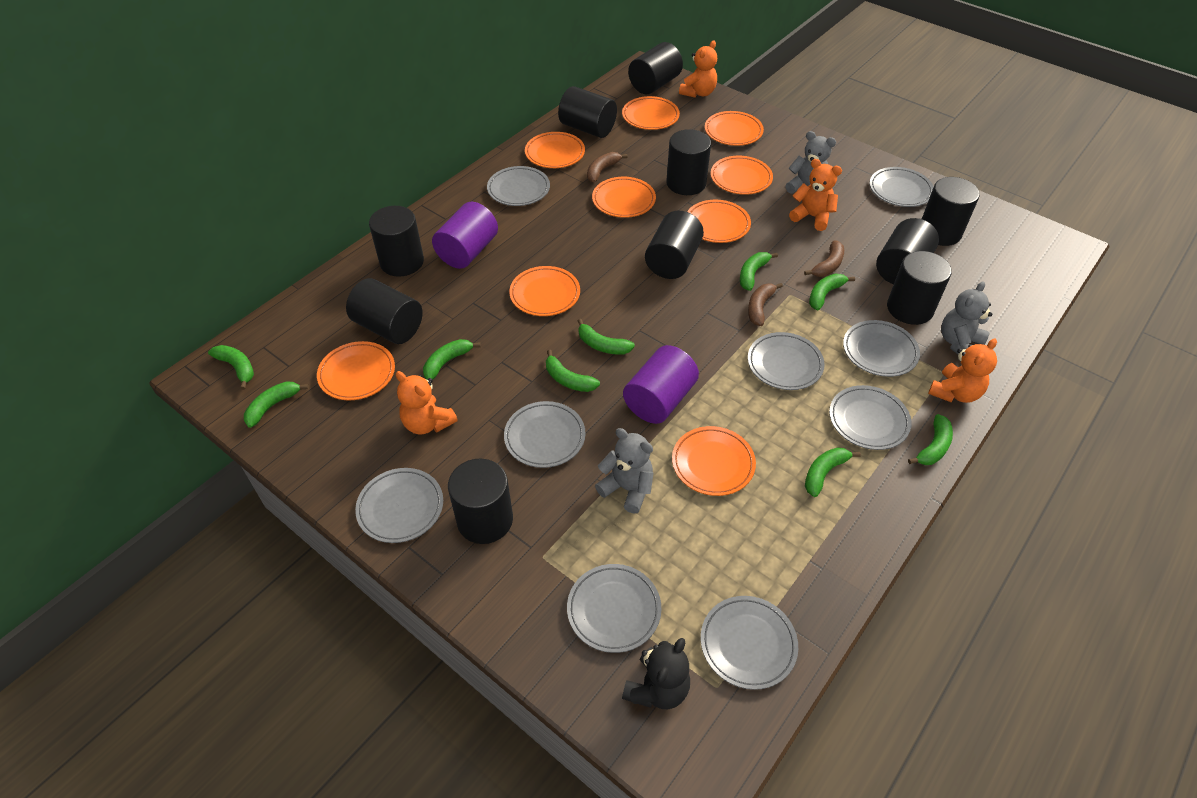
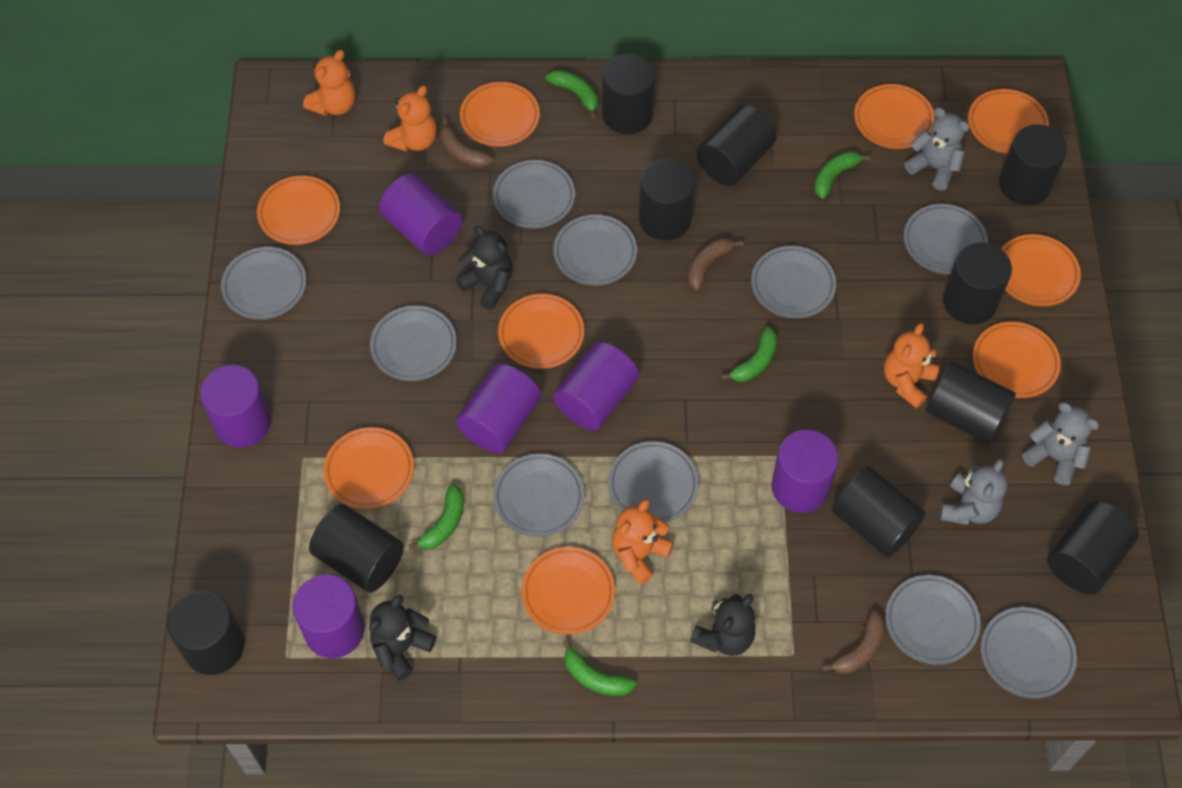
black teddy bear: [622,638,690,709] = 1 -> [369,595,437,681] [456,226,512,310] [690,594,756,656] = 3
green banana: [208,345,254,390] [244,381,309,428] [423,339,481,380] [546,350,600,392] [578,319,635,355] [740,252,778,291] [805,447,861,497] [809,274,855,310] [908,414,953,465] = 9 -> [408,484,464,550] [546,70,598,118] [563,639,637,696] [721,326,777,382] [814,151,871,199] = 5
grey plate: [355,468,443,543] [487,166,550,206] [504,401,585,468] [567,564,662,653] [701,596,798,690] [748,332,825,390] [829,385,912,450] [843,320,920,377] [870,167,934,207] = 9 -> [221,247,306,319] [370,305,457,381] [493,160,575,228] [493,454,584,537] [553,214,637,286] [608,441,699,522] [751,246,836,318] [885,575,981,665] [904,204,988,274] [981,607,1077,699] = 10
purple cylinder: [432,202,498,269] [623,345,699,424] = 2 -> [200,365,271,448] [293,575,365,658] [379,173,462,255] [456,364,541,453] [553,342,639,430] [771,430,839,513] = 6

